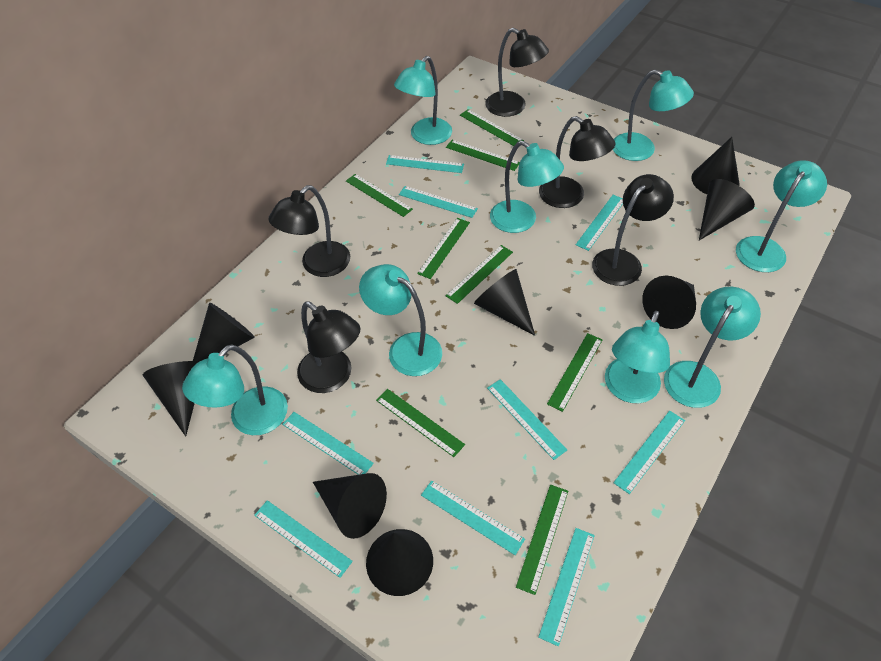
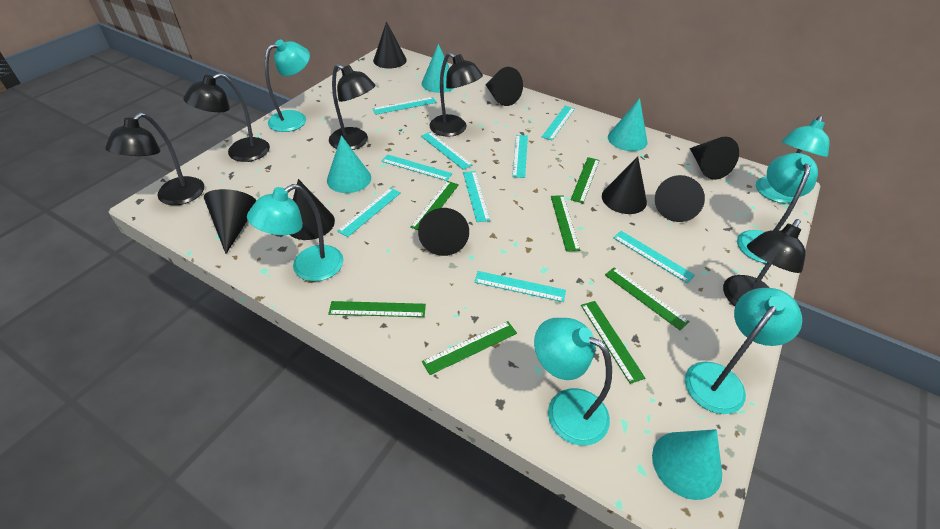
green ruler: [346,174,413,217] [376,389,465,457] [417,218,470,279] [446,140,520,171] [446,245,513,304] [460,109,524,146] [516,484,568,595] [547,333,602,412] = 8 -> [328,301,426,317] [410,181,459,230] [422,321,517,375] [551,195,580,252] [570,157,600,203] [581,301,646,384] [605,267,690,330] = 7
turquoise cone: none = 0 -> [327,135,371,193] [422,44,454,93] [608,98,648,151] [652,429,722,500] = 4
turquoise lamp: [182,344,288,435] [359,264,442,376] [394,56,452,145] [490,141,564,233] [605,311,670,403] [613,70,694,161] [664,287,761,408] [736,160,827,272] = 8 -> [247,184,344,281] [265,39,310,132] [534,318,612,446] [685,288,802,414] [737,153,818,263] [756,116,830,203] = 6

